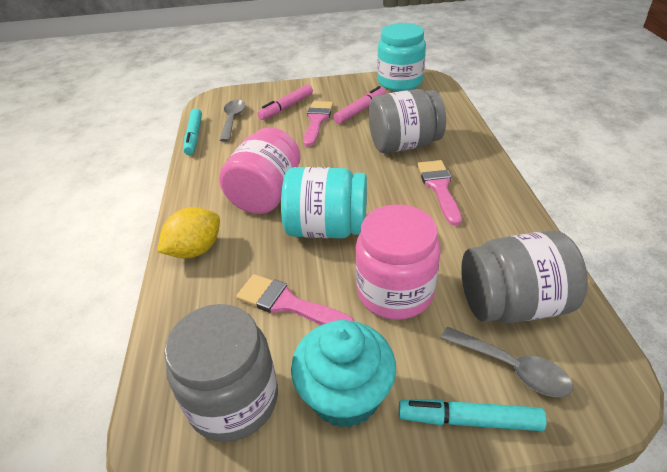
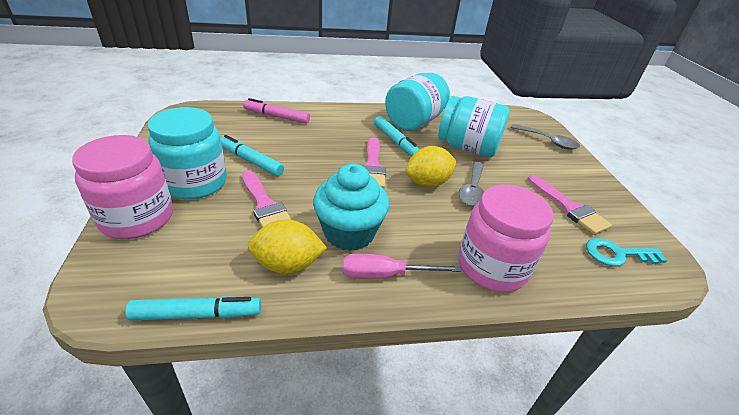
grey jar: [164,304,278,442] [369,89,446,153] [461,230,588,323] = 3 -> none = 0
pink marker: [257,84,313,120] [333,86,386,124] = 2 -> [243,98,310,124] = 1
pink screwdriver: none = 0 -> [343,254,461,279] = 1
turquoise jar: [281,167,367,238] [377,23,426,91] = 2 -> [147,107,227,199] [385,73,450,131] [438,96,510,157] = 3
turquoise key: none = 0 -> [586,238,667,267] = 1
turquoise marker: [183,108,202,155] [399,399,547,431] = 2 -> [126,296,261,321] [220,135,284,176] [374,116,419,156] = 3
yellow lemon: [157,207,220,259] = 1 -> [248,219,327,274] [405,146,457,187] = 2

